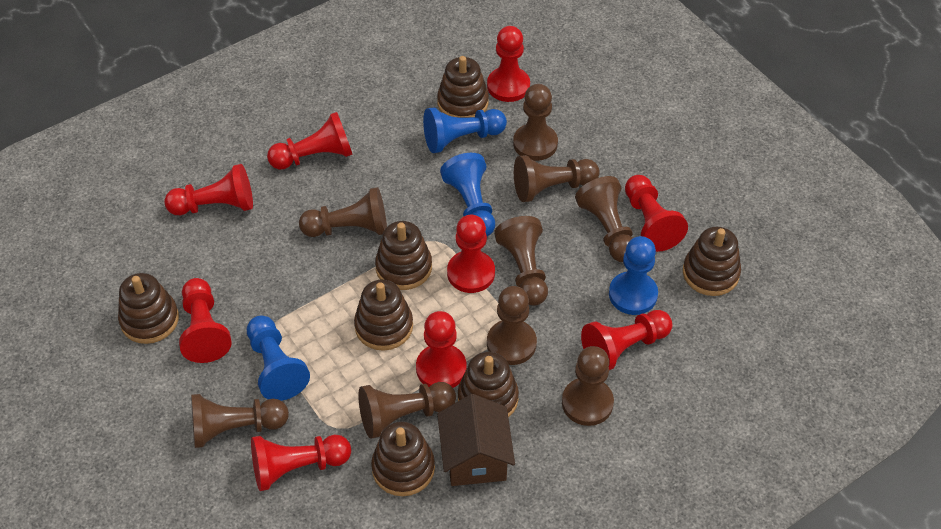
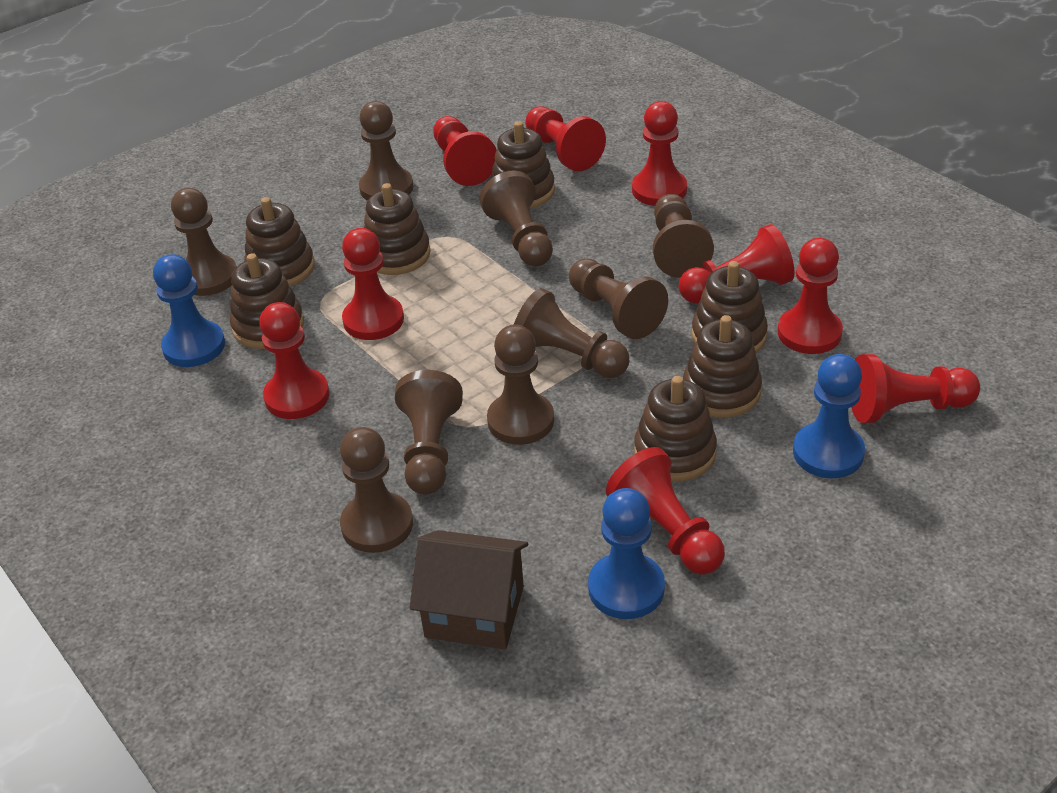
blue pawn: [247,315,310,401] [423,107,507,153] [440,153,495,236] [609,236,658,315] = 4 -> [153,254,225,367] [588,488,665,619] [793,354,865,478] = 3

